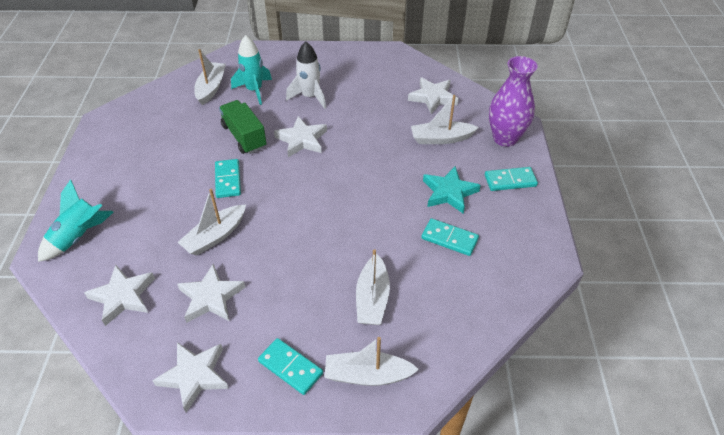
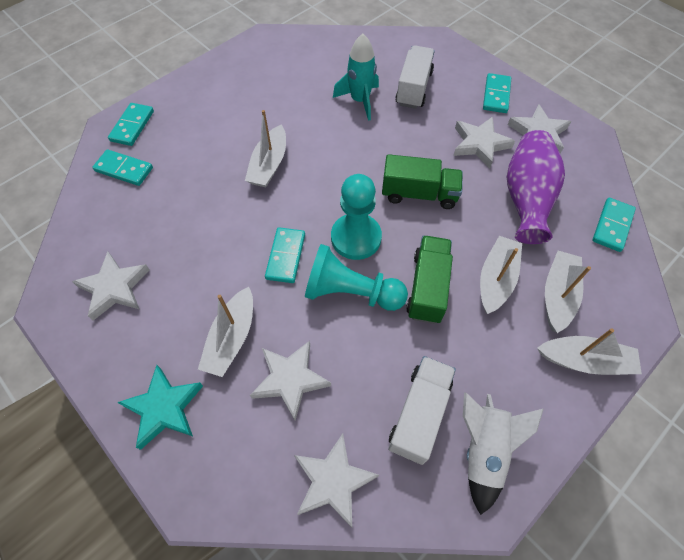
green truck: [219,100,267,154] = 1 -> [382,154,463,209] [406,235,453,324] = 2
turquoise domino: [215,159,241,198] [258,338,323,395] [421,218,479,256] [485,167,538,191] = 4 -> [92,149,153,186] [108,103,154,146] [265,227,305,283] [483,73,511,113] [592,198,636,252] = 5
turquoise pawn: none = 0 -> [305,244,408,311] [331,174,382,260] = 2
turquoise rocket: [38,179,113,262] [231,35,272,105] = 2 -> [333,34,379,121] = 1
white truck: none = 0 -> [388,356,456,465] [395,45,435,109] = 2

